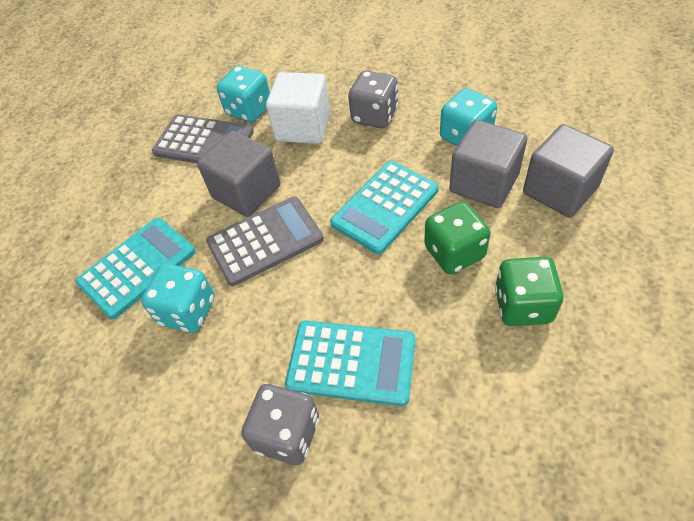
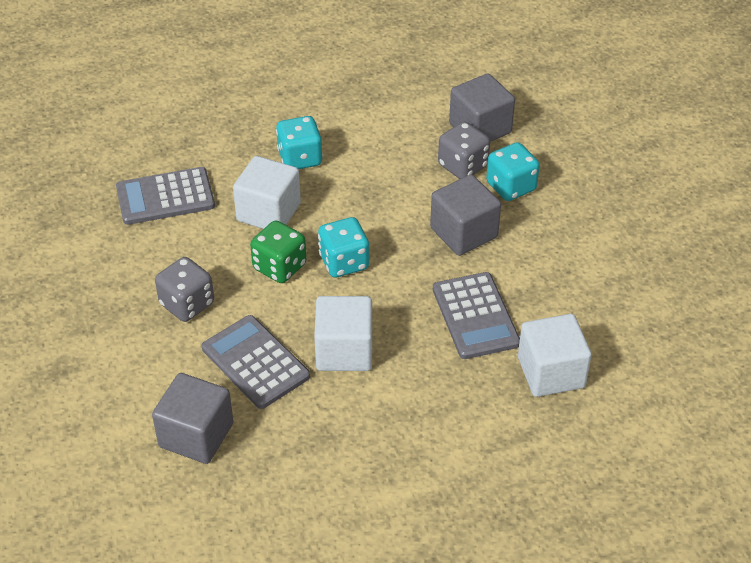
green dice: [424,201,490,274] [495,257,564,326] = 2 -> [250,220,306,283] = 1
grey calculator: [152,114,254,163] [206,196,324,286] = 2 -> [116,167,215,225] [202,315,310,409] [433,272,520,359] = 3
turquoise calculator: [75,218,196,319] [285,320,415,406] [330,161,439,254] = 3 -> none = 0
white cube: [266,72,331,144] = 1 -> [233,156,301,229] [314,296,372,371] [518,314,592,397] = 3

